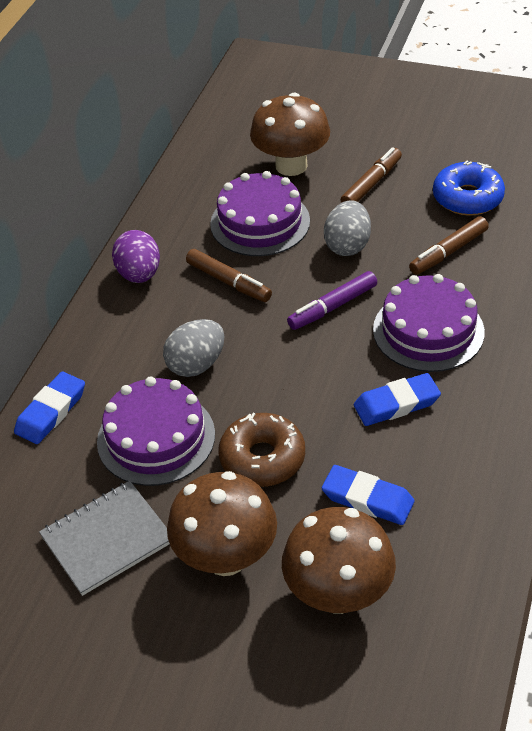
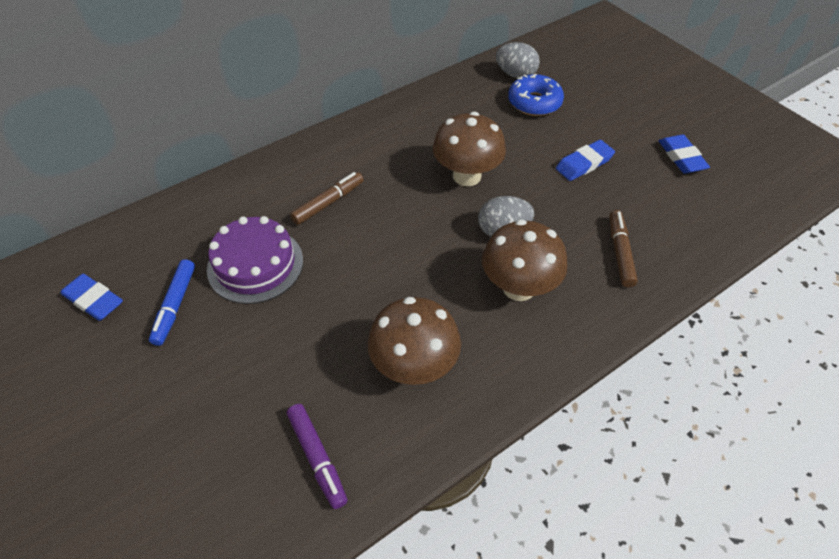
blue marker: none = 0 -> [149,259,195,346] = 1
brown donut: [219,413,305,487] = 1 -> none = 0
brown marker: [186,249,272,302] [341,147,402,203] [409,216,489,275] = 3 -> [290,172,364,225] [609,210,638,287] = 2
grey notebook: [39,481,170,596] = 1 -> none = 0
purple cake: [97,377,215,486] [210,171,310,256] [373,274,485,372] = 3 -> [207,216,303,304] = 1
purple egg: [112,230,160,283] = 1 -> none = 0

